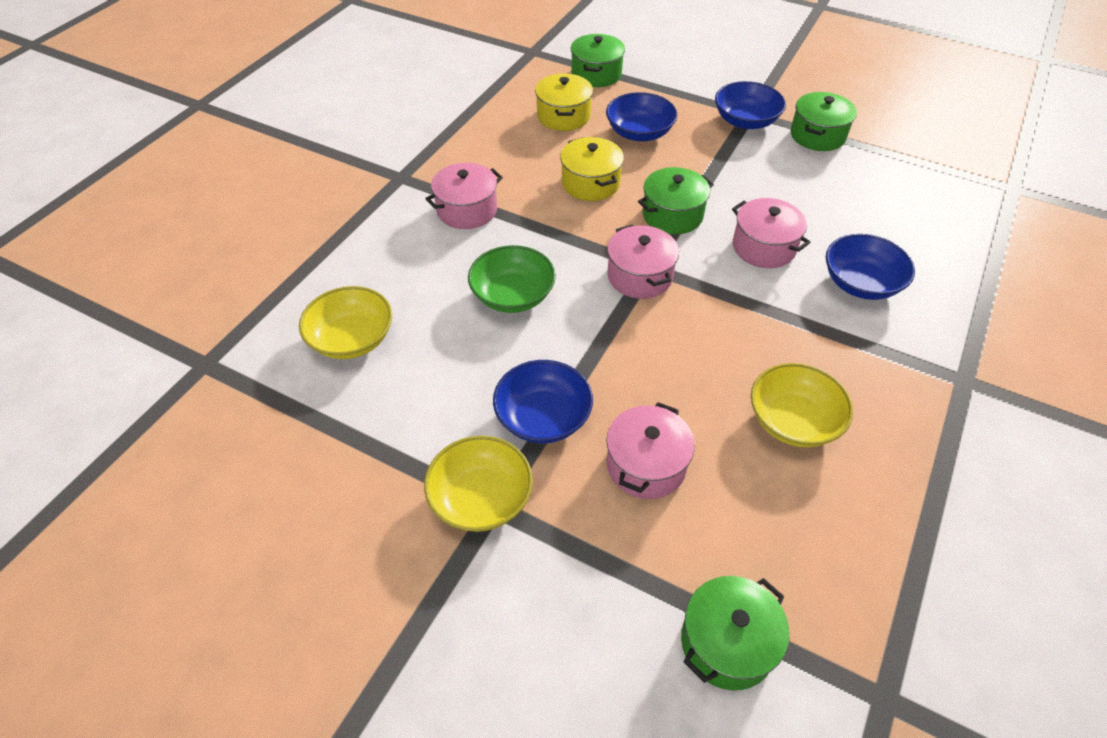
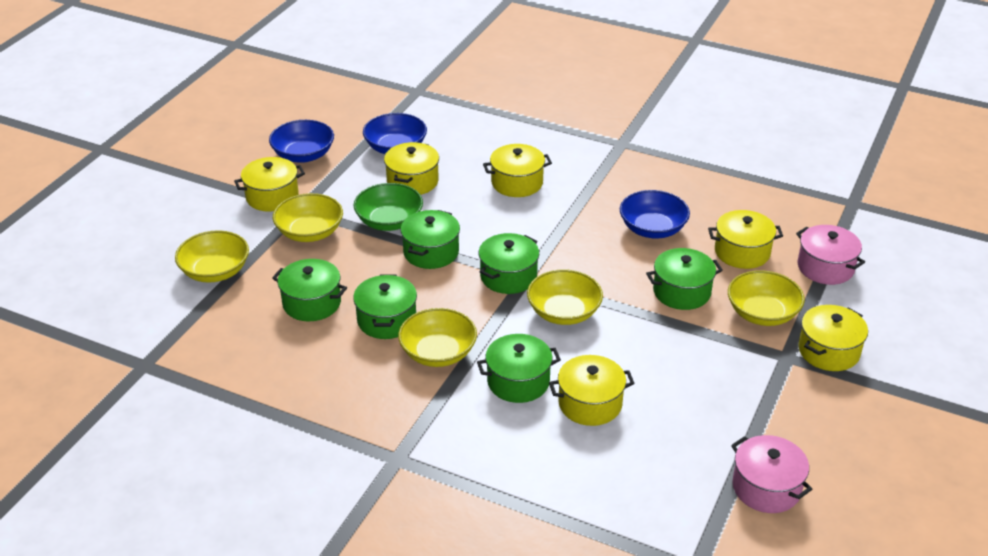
blue bowl: [493,360,593,443] [606,92,677,141] [715,81,786,129] [826,234,915,300] = 4 -> [269,120,334,163] [363,113,427,154] [620,190,690,238] = 3
green pot: [570,34,625,87] [638,167,714,234] [681,576,789,691] [791,92,857,151] = 4 -> [272,259,347,321] [353,274,417,339] [401,210,460,269] [477,334,561,403] [479,233,539,294] [646,248,723,310] = 6
pink pot: [425,163,503,229] [606,402,695,499] [607,225,679,299] [732,198,811,268] = 4 -> [731,435,812,513] [796,225,865,285] = 2
yellow bowl: [299,286,392,359] [424,436,533,532] [751,363,853,447] = 3 -> [175,230,249,282] [273,193,343,242] [398,308,477,367] [527,269,603,325] [728,270,805,326] = 5
yellow pot: [535,73,593,131] [560,137,624,201] = 2 -> [234,157,305,212] [384,142,439,195] [483,144,552,197] [549,355,635,426] [708,210,783,269] [798,305,868,371] = 6

